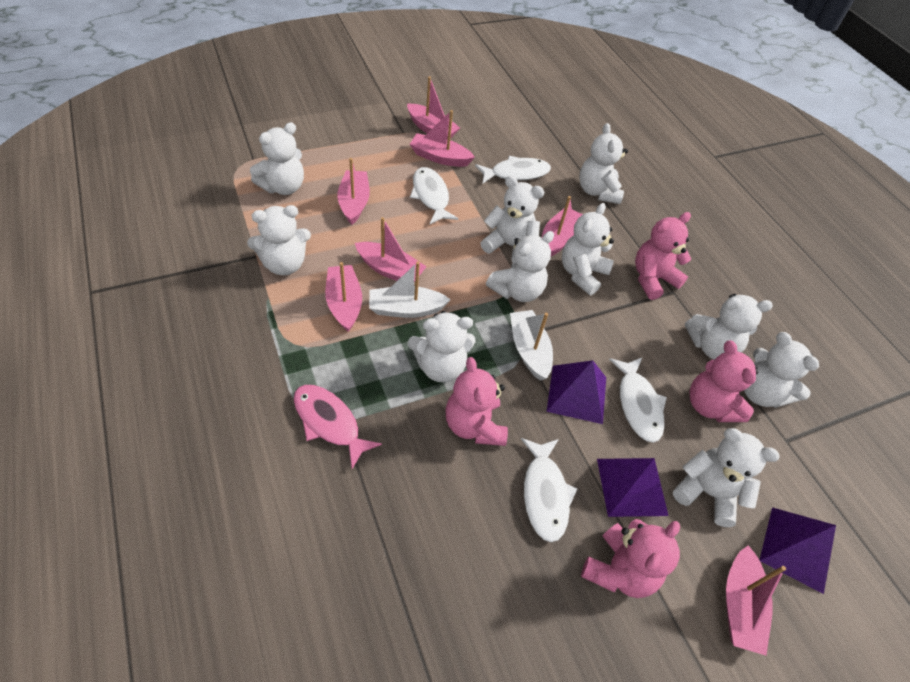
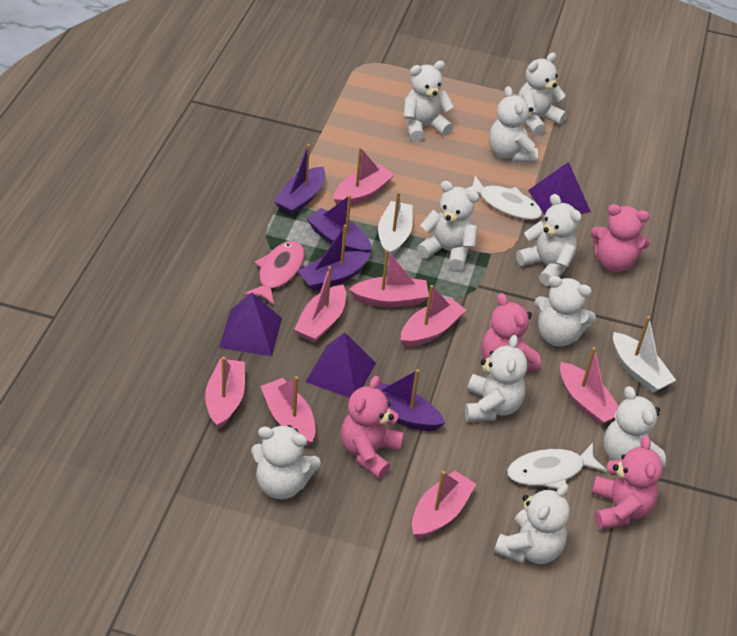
pink boat: [325,262,362,332] [337,158,370,225] [355,217,427,282] [407,76,460,139] [410,110,475,167] [542,196,583,256] [726,545,786,656] = 7 -> [205,357,245,429] [260,376,315,447] [294,266,346,343] [334,147,394,206] [349,250,429,308] [401,285,466,347] [412,471,476,539] [560,347,619,425] = 8
purple boat: none = 0 -> [274,144,325,215] [298,225,371,291] [307,195,372,253] [377,369,445,431] = 4
white fish: [410,167,458,224] [475,156,551,184] [521,438,577,542] [609,357,667,443] = 4 -> [466,176,542,220] [507,443,607,489] = 2

